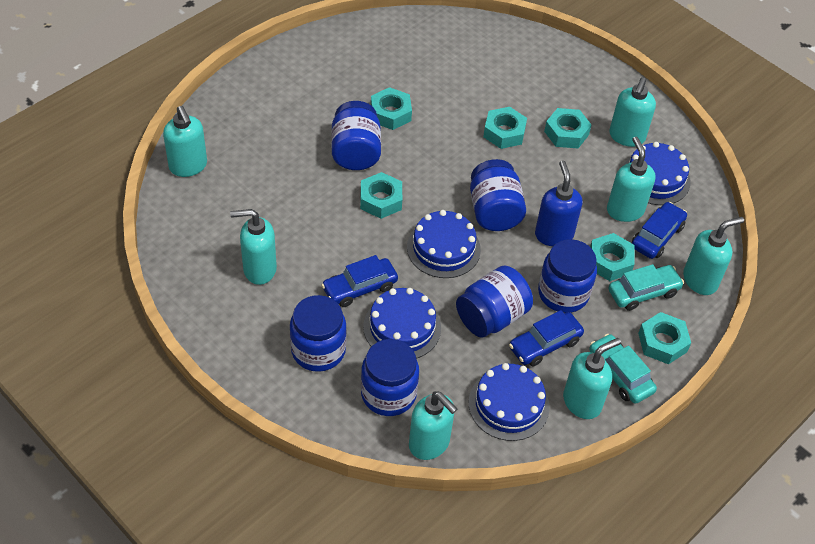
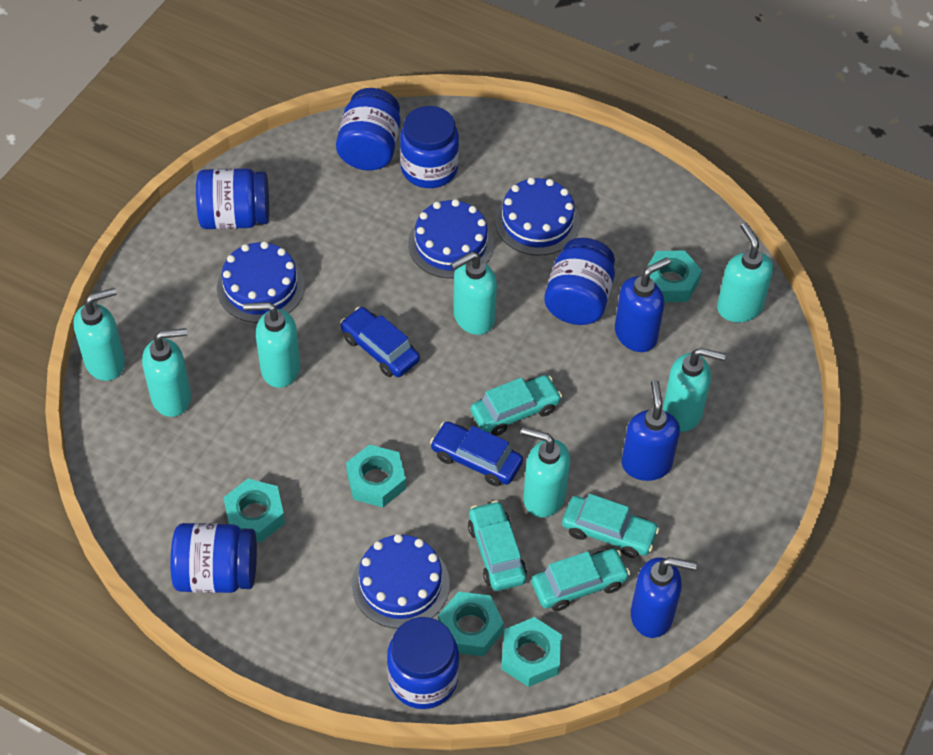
blue car: [321,255,398,307] [509,310,584,367] [632,202,687,259] = 3 -> [340,307,420,377] [430,421,523,486] = 2
blue soap dispenser: [535,160,583,246] = 1 -> [615,257,671,352] [622,380,680,481] [631,557,697,638] = 3
turquoise car: [589,334,657,404] [609,264,684,311] = 2 -> [468,501,527,591] [470,375,562,436] [531,549,630,611] [562,494,660,558] = 4
turquoise nut: [360,172,402,219] [371,87,412,130] [483,107,527,149] [544,108,591,148] [590,233,635,281] [638,312,691,364] = 6 -> [223,479,285,543] [346,444,406,507] [438,591,504,656] [501,617,562,687] [646,250,702,302] = 5

